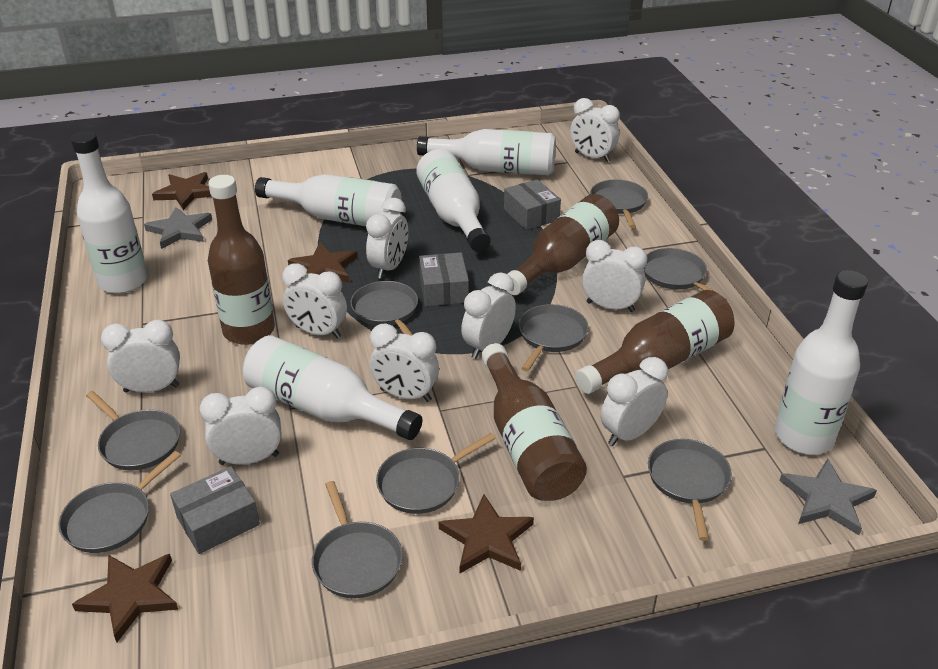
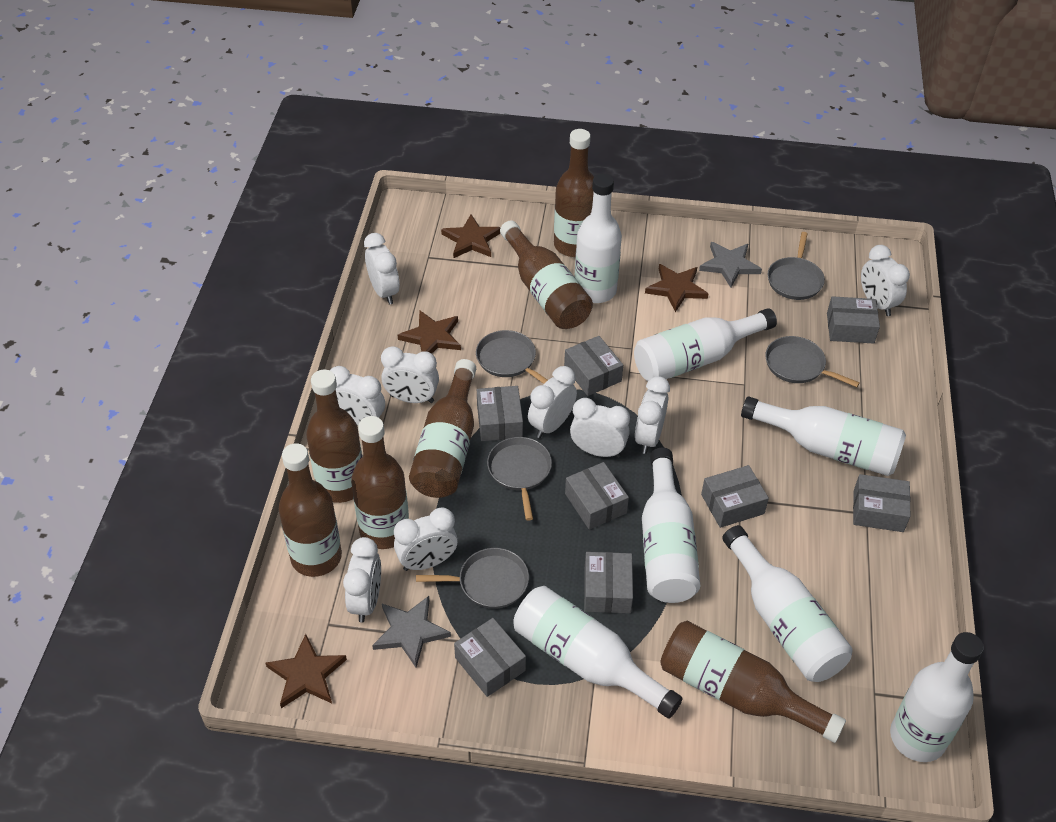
brown bottle: [208,175,275,345] [481,343,587,501] [506,194,619,295] [575,290,734,394] = 4 -> [279,443,342,577] [306,370,362,503] [351,416,409,549] [409,359,476,498] [500,220,593,329] [554,129,594,257] [660,621,846,743] = 7
grey box: [170,466,260,554] [419,252,469,306] [504,179,561,230] = 3 -> [454,618,526,697] [477,386,523,441] [564,336,623,396] [565,462,629,529] [584,552,633,613] [701,465,769,528] [827,296,880,344] [853,474,911,532] = 8
grey pan: [58,451,181,553] [86,391,180,471] [312,481,403,598] [350,281,418,336] [376,433,496,514] [519,304,588,371] [590,179,648,228] [644,248,727,300] [648,439,732,541] = 9 -> [416,548,529,609] [476,330,548,384] [487,437,552,521] [765,336,860,387] [767,232,825,300] = 5
white bottle: [71,131,147,294] [243,335,422,440] [255,174,402,226] [416,149,491,252] [417,129,556,176] [775,270,868,454] = 6 -> [513,586,683,718] [575,174,622,303] [634,308,777,381] [642,448,701,603] [722,525,853,682] [741,396,906,476] [890,632,984,762] = 7

